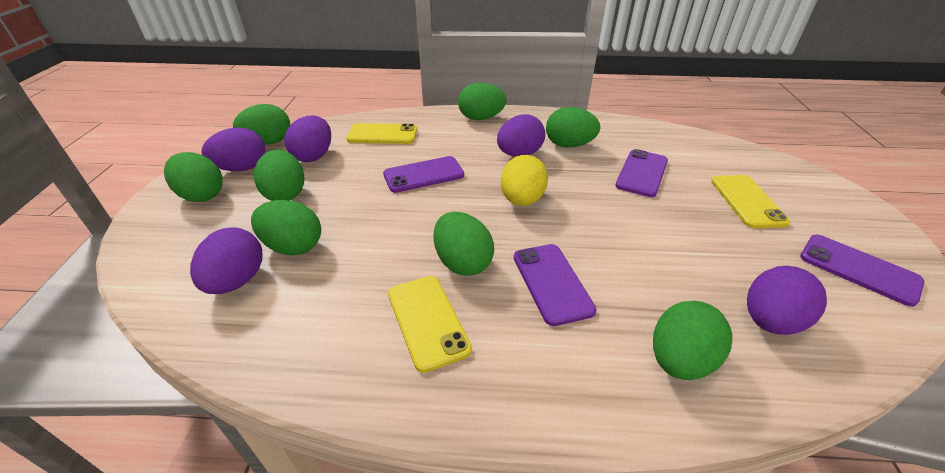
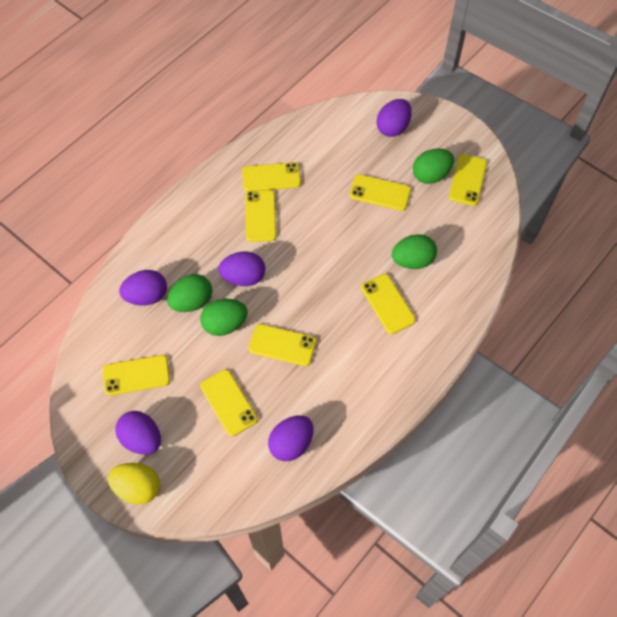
green egg: [164,152,223,202] [233,104,290,144] [251,200,321,255] [254,149,304,201] [434,212,494,276] [458,83,507,120] [546,107,600,148] [653,301,732,380] = 8 -> [167,274,212,312] [200,299,248,336] [392,234,437,269] [413,148,454,184] = 4
purple phone: [383,156,464,193] [514,244,596,326] [615,149,668,197] [800,235,924,307] = 4 -> none = 0
yellow phone: [346,123,417,144] [388,276,472,373] [711,175,790,228] = 3 -> [103,355,170,396] [200,370,258,436] [242,162,301,192] [245,190,276,242] [249,324,316,366] [350,174,411,211] [361,274,416,334] [449,154,487,206] = 8

